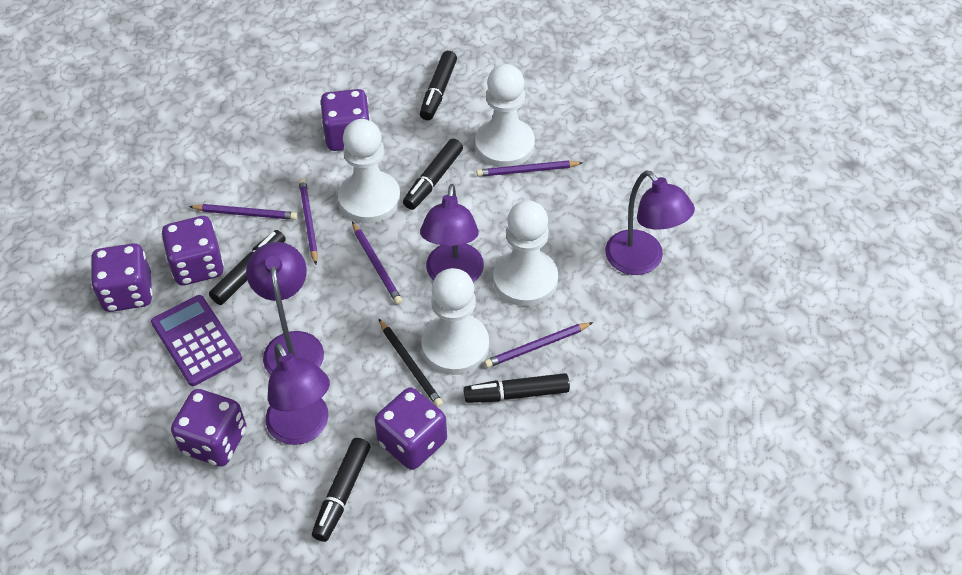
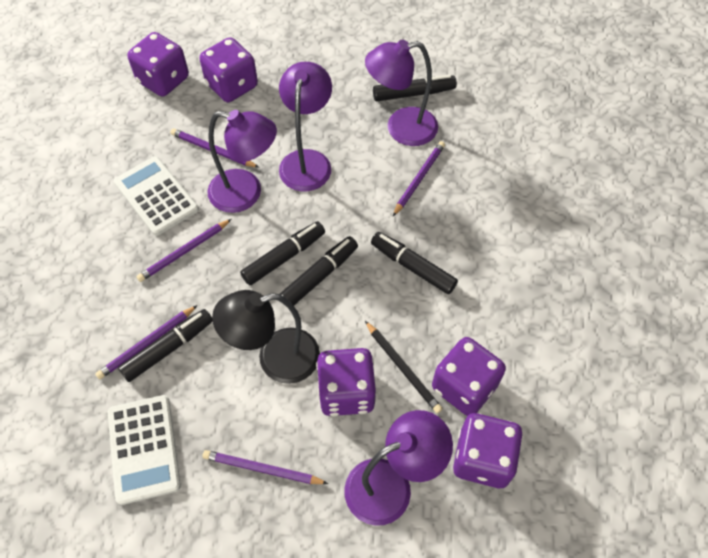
black lamp: none = 0 -> [212,290,320,384] = 1
purple calculator: [151,295,242,386] = 1 -> none = 0
white calculator: none = 0 -> [108,395,181,505] [114,156,199,236] = 2
white pawn: [338,119,401,224] [422,268,489,375] [475,64,535,167] [493,200,558,306] = 4 -> none = 0

